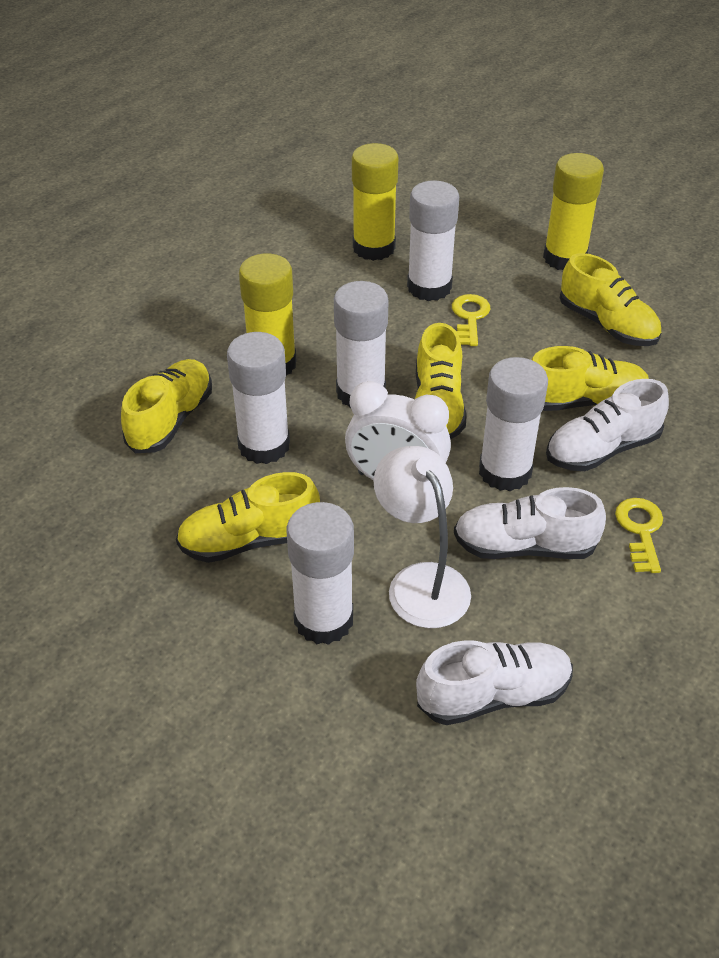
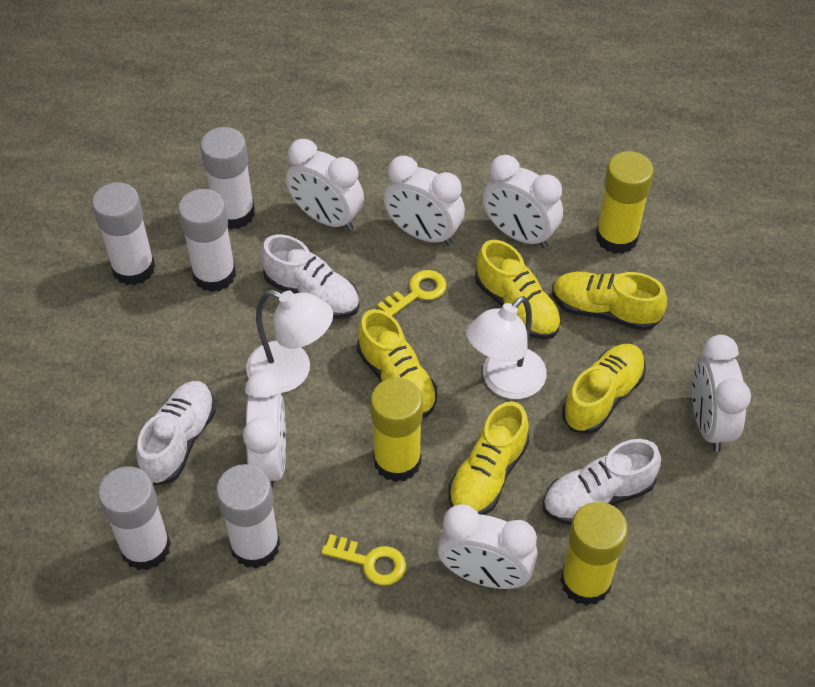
white clock: [345,381,451,480] = 1 -> [243,371,286,489] [286,139,364,231] [384,156,465,246] [438,504,537,589] [483,155,563,248] [692,335,751,452] = 6
white lamp: [373,446,471,628] = 1 -> [246,290,333,393] [466,296,547,399] = 2

